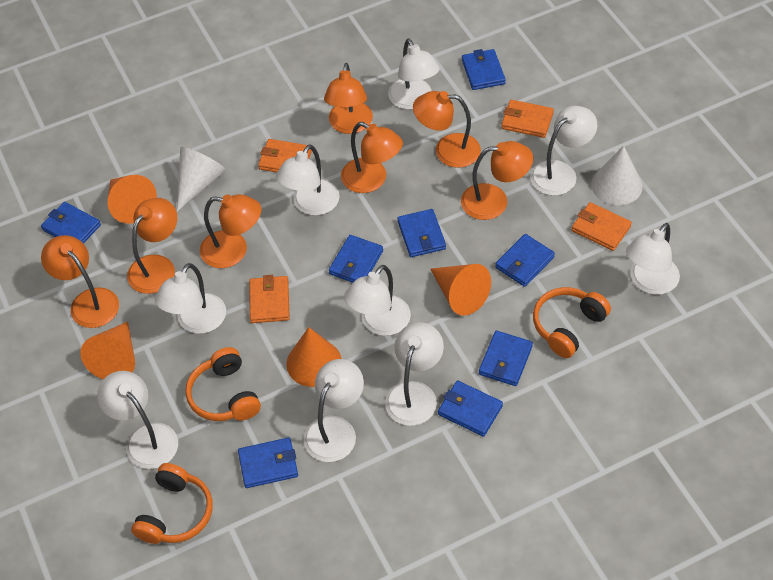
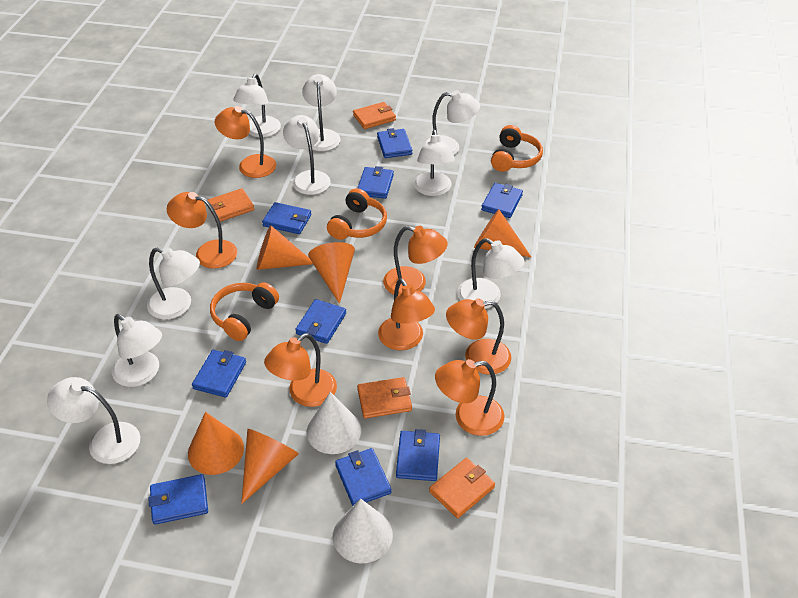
blue wallet: [41,202,101,244] [238,438,298,488] [329,235,383,283] [398,209,446,257] [438,381,503,437] [462,49,506,90] [479,330,533,386] [495,234,555,287] = 8 -> [148,474,208,525] [192,350,246,398] [262,202,311,234] [295,299,346,344] [335,448,392,506] [358,166,394,199] [377,128,412,158] [396,429,440,481] [481,183,523,218] = 9
orange cone: [80,322,135,379] [108,175,157,224] [286,327,342,387] [430,264,491,316] = 4 -> [188,412,244,475] [241,429,299,504] [257,225,313,270] [308,242,355,304] [474,209,531,257] = 5

